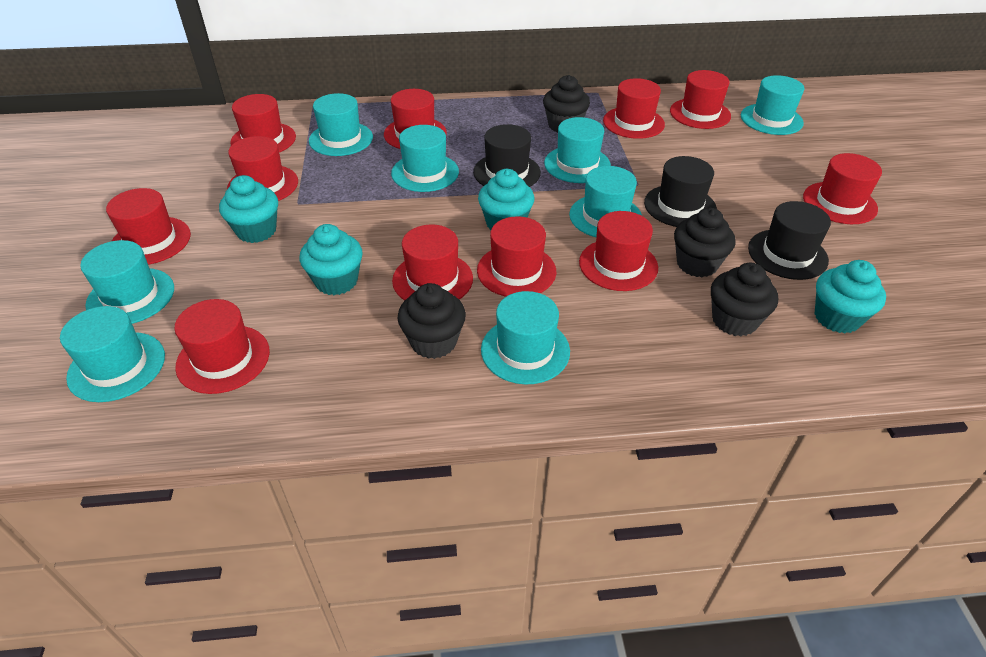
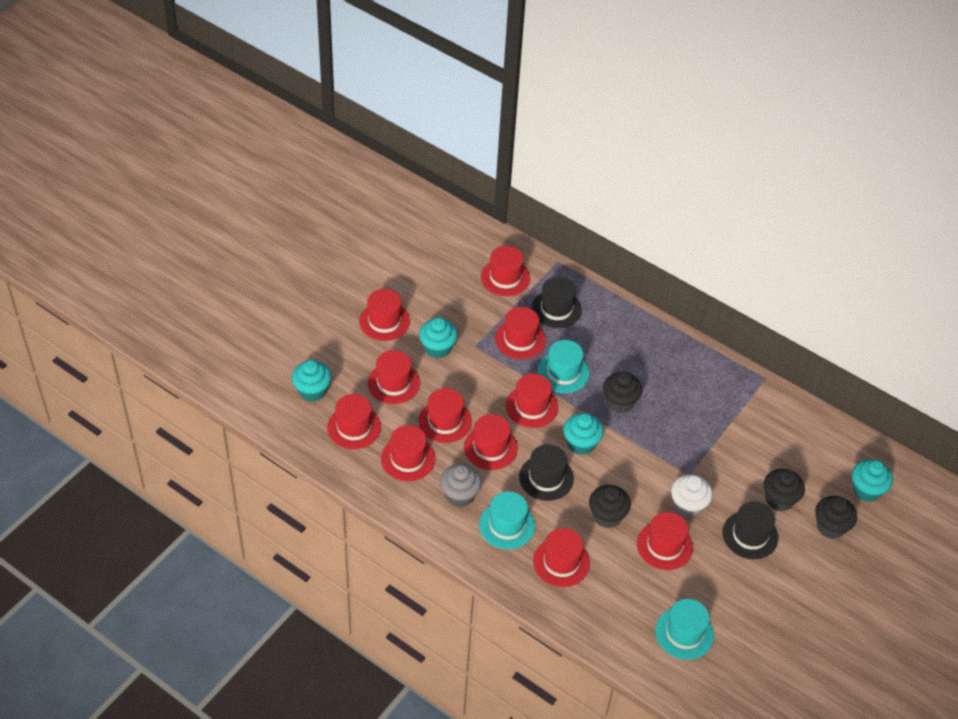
grey cupcake: none = 0 -> [440,464,482,507] = 1
turquoise hat: [60,306,165,402] [80,240,174,324] [309,93,373,156] [391,125,459,192] [481,291,570,385] [544,117,611,183] [569,166,642,237] [741,75,804,135] = 8 -> [479,491,535,549] [538,340,589,393] [655,599,714,660] = 3
white cupcake: none = 0 -> [671,474,713,518] = 1

